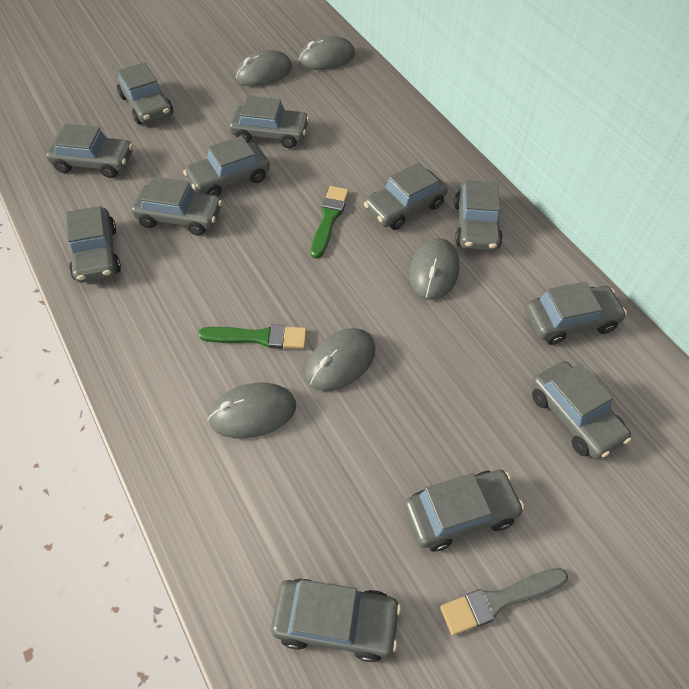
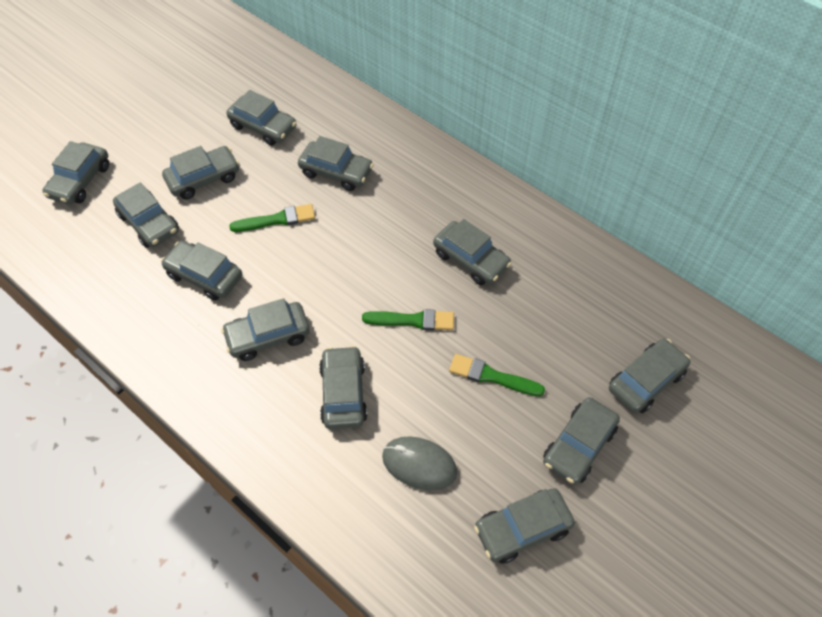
green brush: [198,325,307,349] [311,186,349,259] = 2 -> [229,204,315,232] [362,309,454,330] [449,354,545,396] = 3
grey brush: [440,568,568,635] = 1 -> none = 0
grey mouse: [208,383,296,439] [235,50,292,86] [298,36,355,70] [305,328,375,391] [409,238,460,300] = 5 -> [382,436,457,490] = 1

